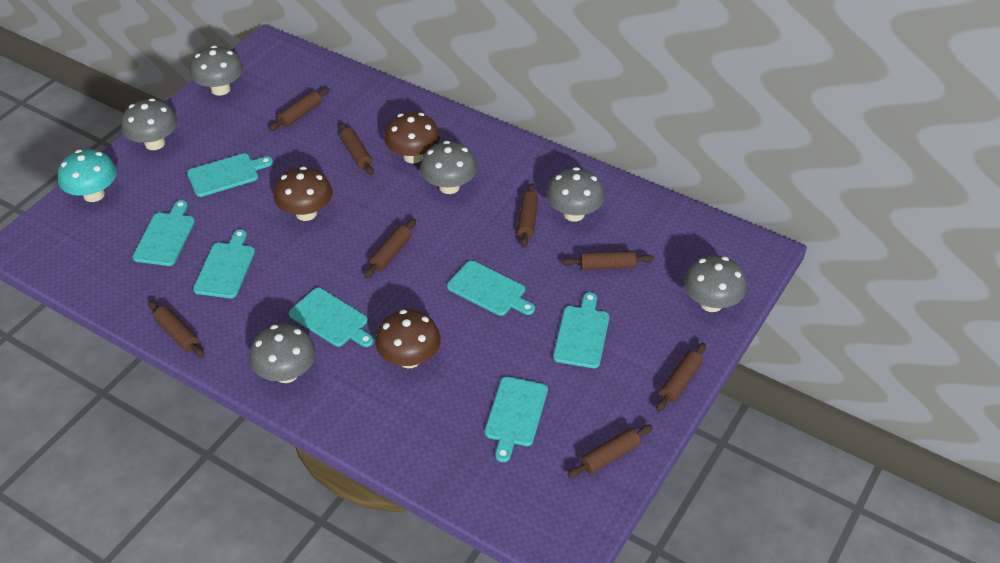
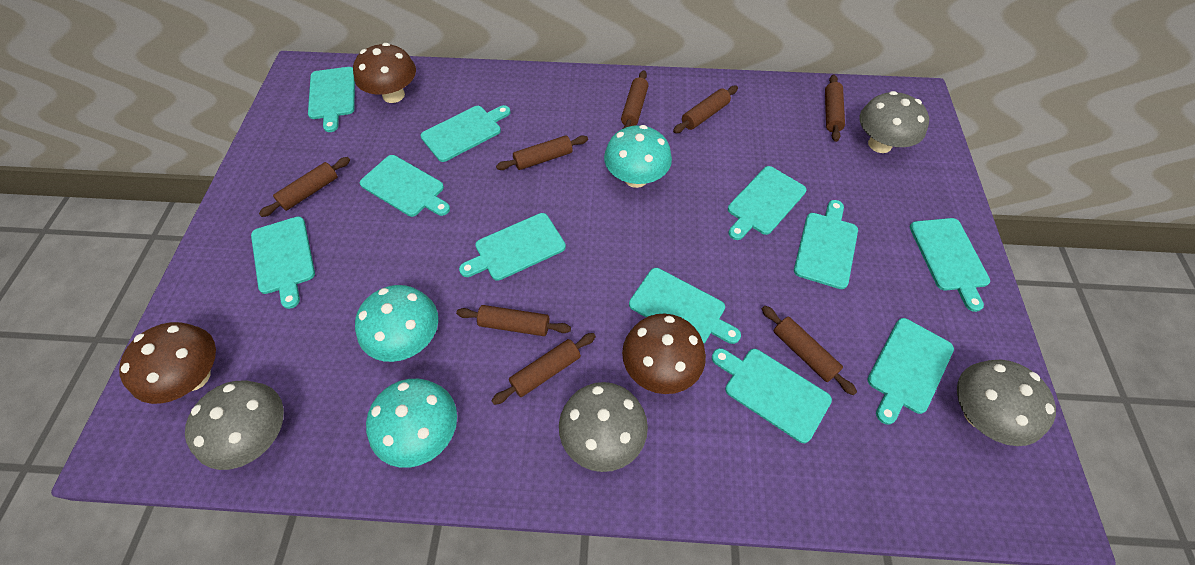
grey mushroom: [121,98,178,150] [190,46,243,96] [249,324,316,383] [420,141,477,194] [546,167,605,222] [684,255,747,312] = 6 -> [185,381,284,470] [559,382,648,472] [860,91,929,153] [957,360,1056,446] = 4
turquoise cutting board: [132,200,195,266] [187,153,273,197] [193,230,255,298] [289,288,374,347] [447,261,535,316] [485,377,548,462] [553,292,609,368] = 7 -> [251,216,315,309] [308,67,355,132] [360,155,450,217] [420,105,511,162] [459,213,566,281] [629,268,741,344] [712,348,832,443] [728,166,807,240] [794,200,858,289] [867,318,954,425] [910,218,990,312] = 11
turquoise mushroom: [58,149,117,202] = 1 -> [355,285,438,362] [366,379,457,468] [604,125,672,188] = 3

